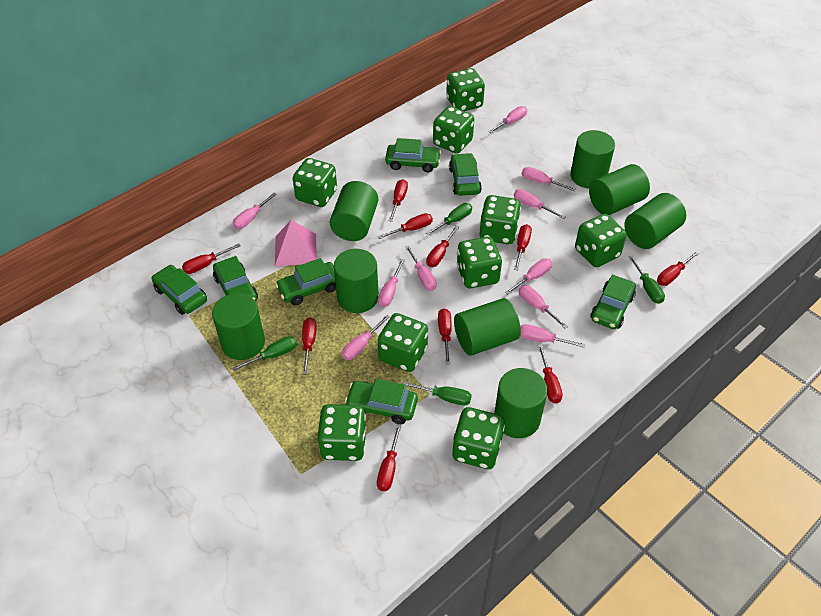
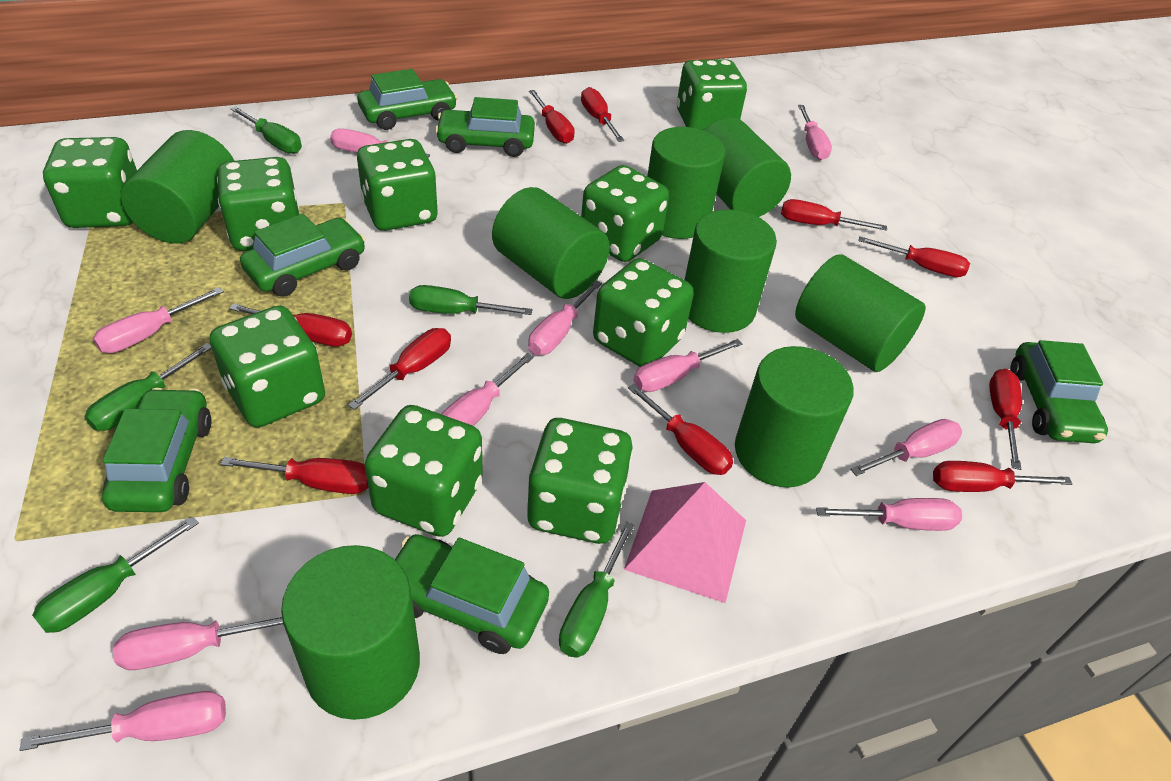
green car: [152,265,207,315] [213,256,258,302] [275,258,336,305] [345,379,418,424] [385,138,441,172] [449,153,482,196] [590,275,636,329] = 7 -> [102,388,212,512] [240,214,366,297] [358,69,458,130] [395,534,549,654] [435,97,535,157] [1010,340,1108,443] = 6
green screwdriver: [232,336,297,371] [403,381,472,406] [426,203,472,235] [629,256,665,304] = 4 -> [32,517,199,633] [85,343,212,431] [230,106,302,154] [409,285,532,315] [559,522,634,658] = 5

